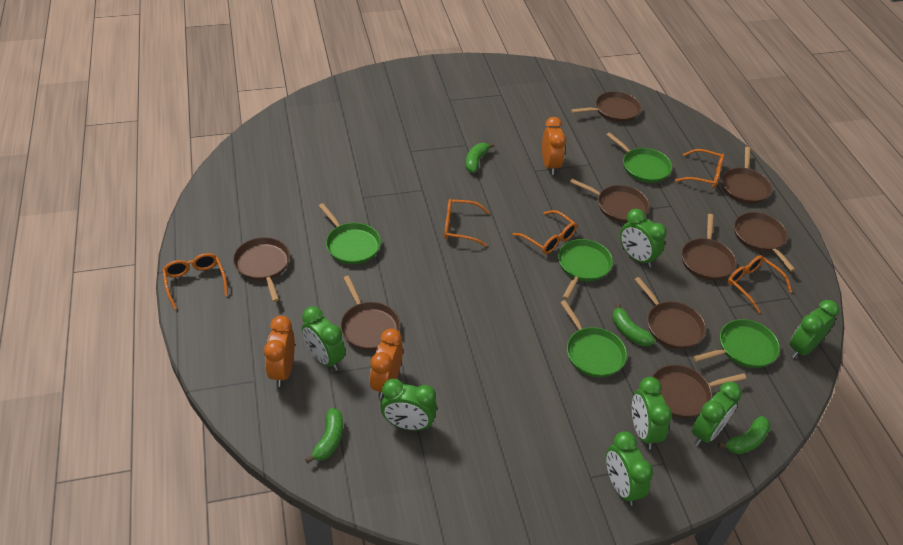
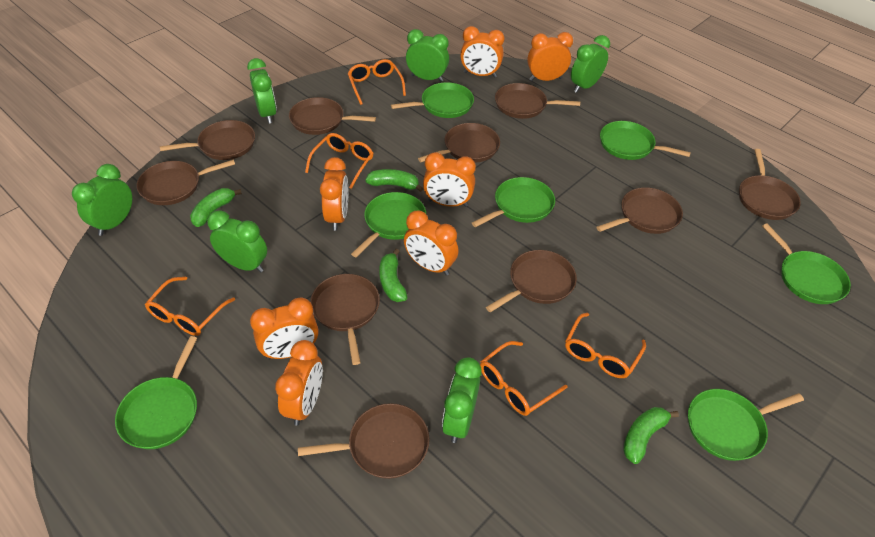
brown pan: [233,237,290,302] [340,276,400,351] [570,179,650,223] [571,91,641,122] [634,277,706,349] [652,365,747,418] [681,214,736,280] [721,147,772,204] [734,212,796,272] = 9 -> [136,159,235,205] [160,120,255,160] [289,97,376,135] [298,403,430,479] [310,274,380,365] [418,123,500,163] [486,250,577,312] [495,83,580,119] [596,187,683,234] [739,149,801,220] = 10
green clock: [302,306,346,371] [381,379,437,430] [606,431,653,506] [620,209,667,267] [632,377,672,449] [692,382,742,446] [790,300,839,358] = 7 -> [72,164,132,236] [207,210,267,273] [247,58,277,124] [406,29,449,82] [442,357,482,443] [571,35,610,93] = 6
green pan: [319,203,381,264] [558,239,613,300] [560,300,627,378] [606,132,672,183] [693,319,780,368] = 5 -> [115,336,197,449] [351,192,426,258] [391,82,474,118] [472,177,555,227] [600,121,691,160] [688,389,804,461] [762,223,851,304] = 7
orange clock: [264,316,295,387] [370,328,403,399] [542,117,566,175] = 3 -> [250,297,319,360] [275,340,323,425] [320,157,348,231] [404,210,459,276] [423,152,476,207] [460,26,504,77] [527,32,573,81] = 7

